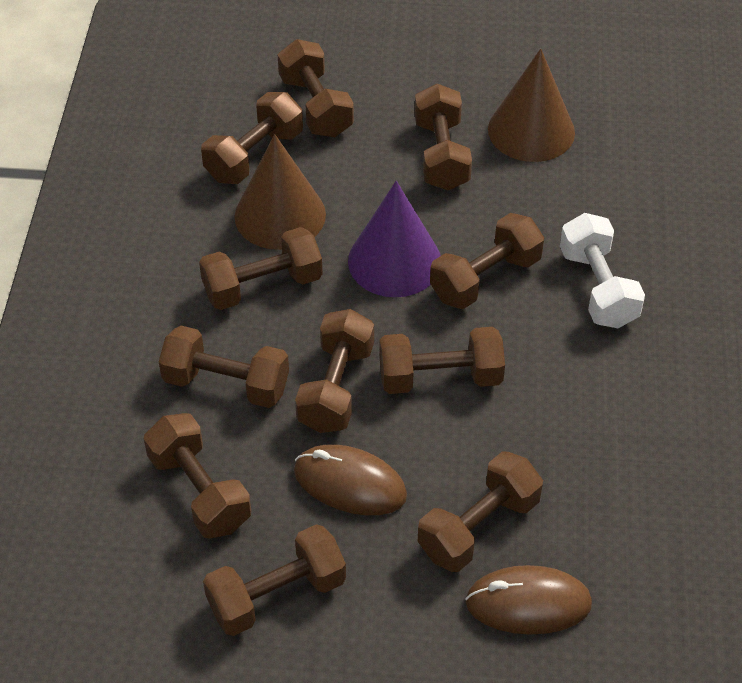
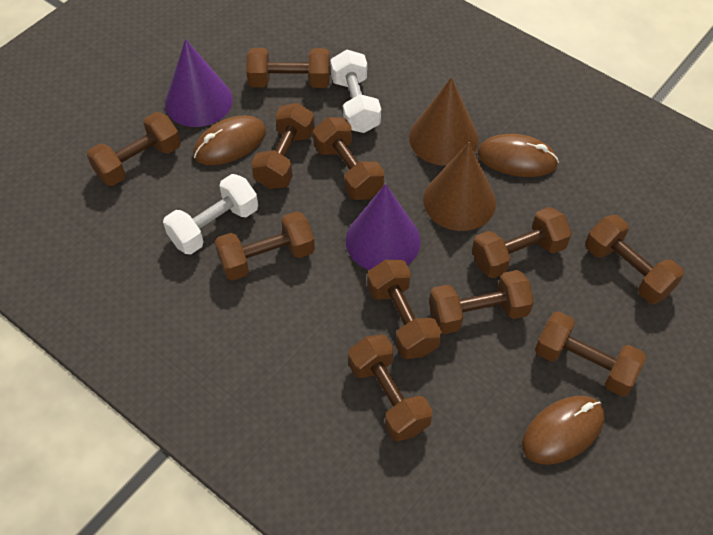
brown mouse: [294,444,407,515] [465,565,592,635] = 2 -> [193,115,266,165] [477,134,559,177] [522,396,605,465] = 3
purple cone: [348,181,441,297] = 1 -> [165,39,233,127] [346,184,421,270] = 2
white dumbbell: [560,213,645,328] = 1 -> [163,174,258,254] [330,50,381,133] = 2

